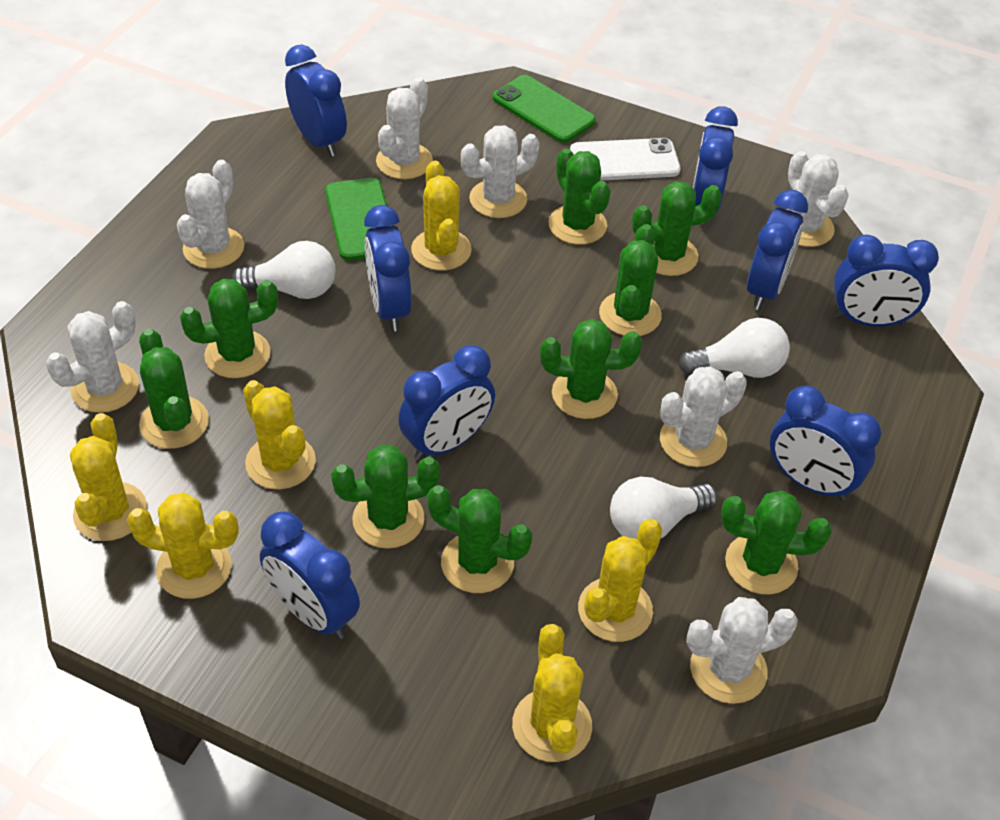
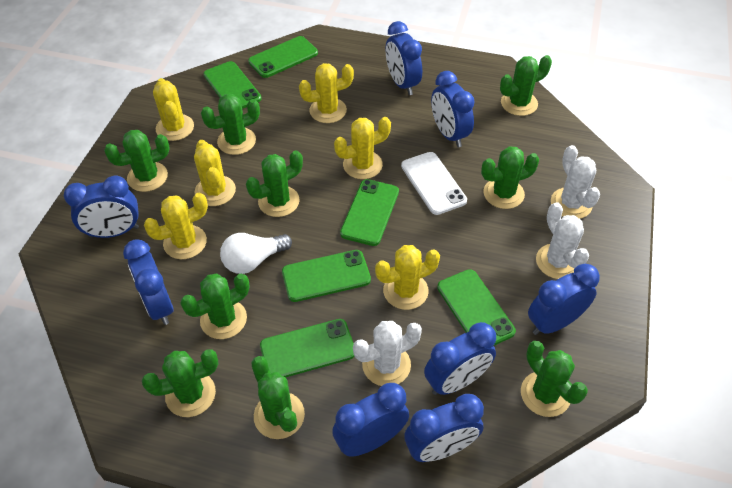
green phone: [325,178,387,261] [492,75,596,143] = 2 -> [203,61,262,109] [248,36,318,78] [260,319,355,378] [282,250,371,302] [340,179,399,246] [437,269,516,346] = 6
white cactus: [46,301,139,413] [177,160,244,269] [376,77,433,179] [461,125,539,218] [660,366,747,467] [686,597,798,704] [786,151,849,247] = 7 -> [353,321,422,386] [536,202,589,279] [551,145,600,219] = 3
white light bulb: [232,241,335,299] [610,477,718,539] [678,318,790,378] = 3 -> [220,233,292,274] = 1

